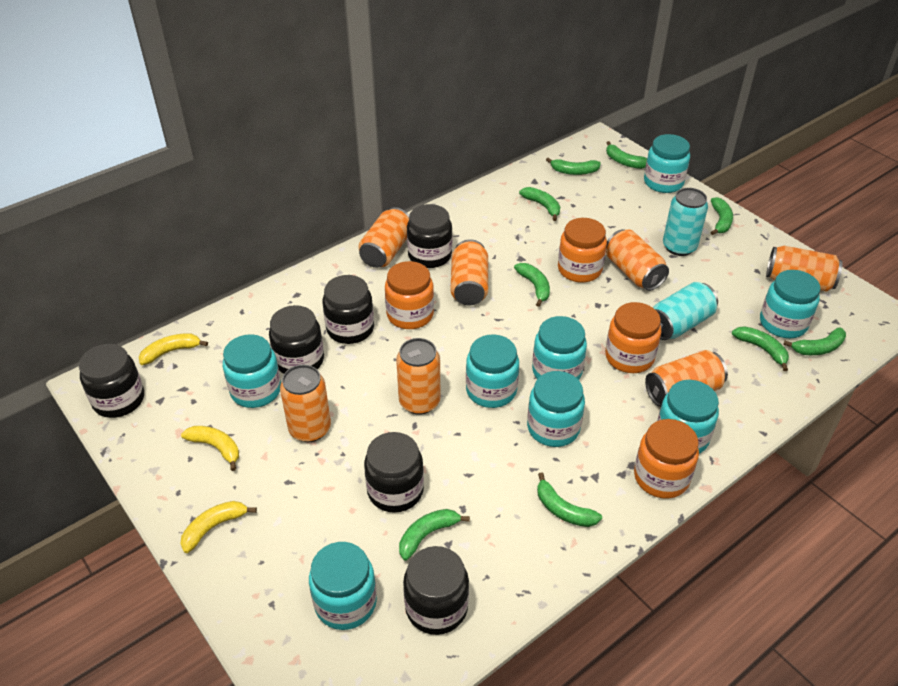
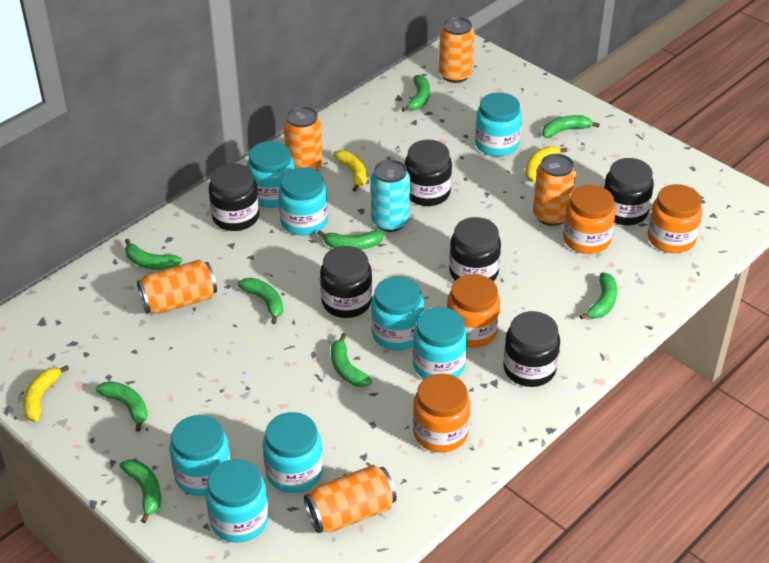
orange can: [280,365,331,442] [358,207,409,268] [396,338,440,415] [450,239,488,305] [606,229,669,291] [645,350,728,407] [766,246,843,292] = 7 -> [137,260,217,314] [284,106,323,171] [304,465,396,533] [439,17,474,83] [533,154,576,226] = 5
turquoise can: [653,282,718,340] [663,188,708,256] = 2 -> [371,159,410,232] = 1

